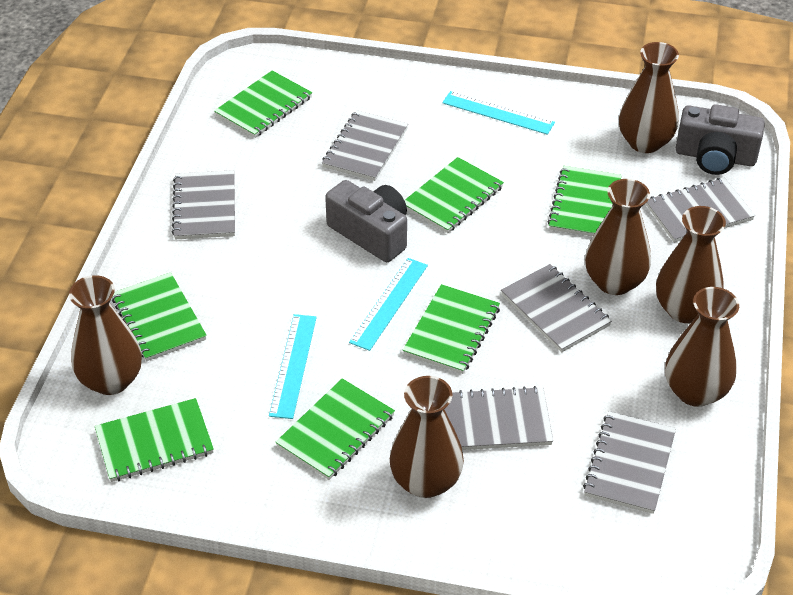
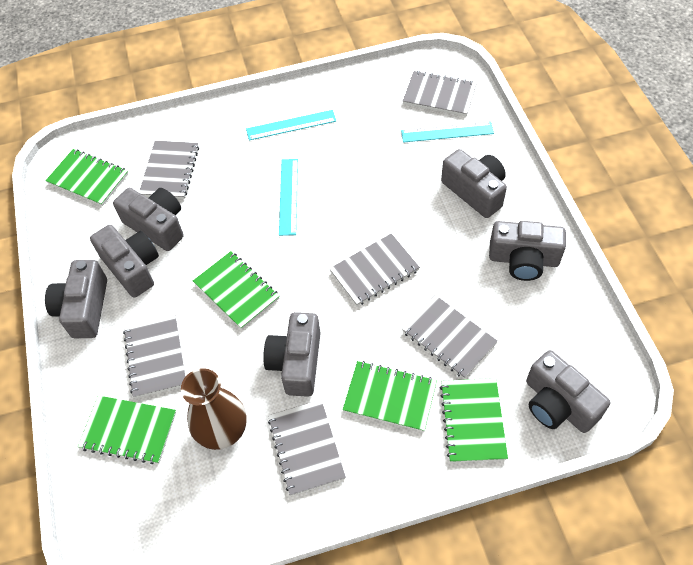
brown vase: [69,275,142,395] [390,376,464,498] [585,179,651,295] [619,42,679,153] [656,206,726,323] [665,287,739,407] = 6 -> [181,368,247,450] = 1
green notebook: [95,398,214,482] [112,272,207,361] [214,70,312,138] [275,378,395,480] [403,284,500,374] [404,157,504,233] [547,166,622,237] = 7 -> [45,149,128,206] [78,395,176,464] [193,251,280,330] [342,361,437,432] [440,378,508,463] = 5
grey camera: [325,180,407,262] [676,104,765,175] = 2 -> [45,260,107,338] [90,225,159,298] [113,188,184,251] [263,312,321,397] [441,149,507,218] [489,221,566,281] [526,350,610,433] = 7

